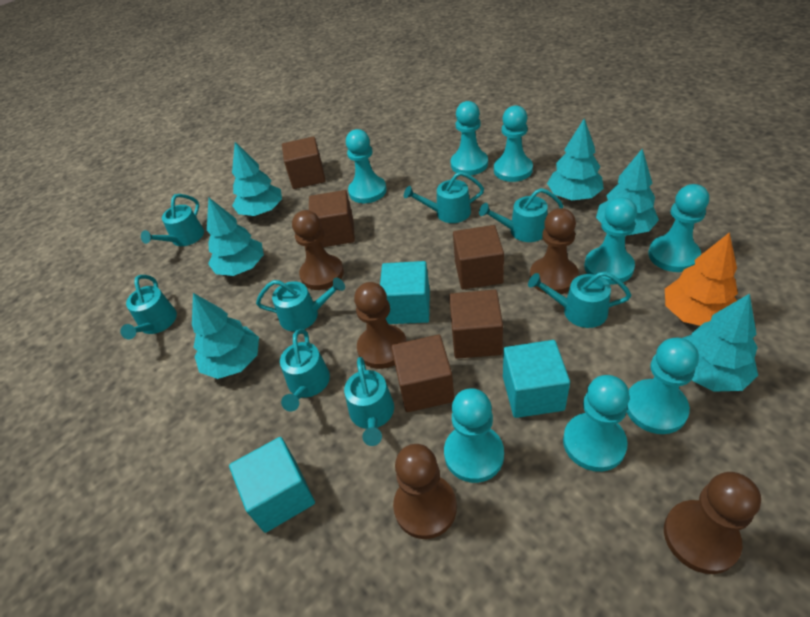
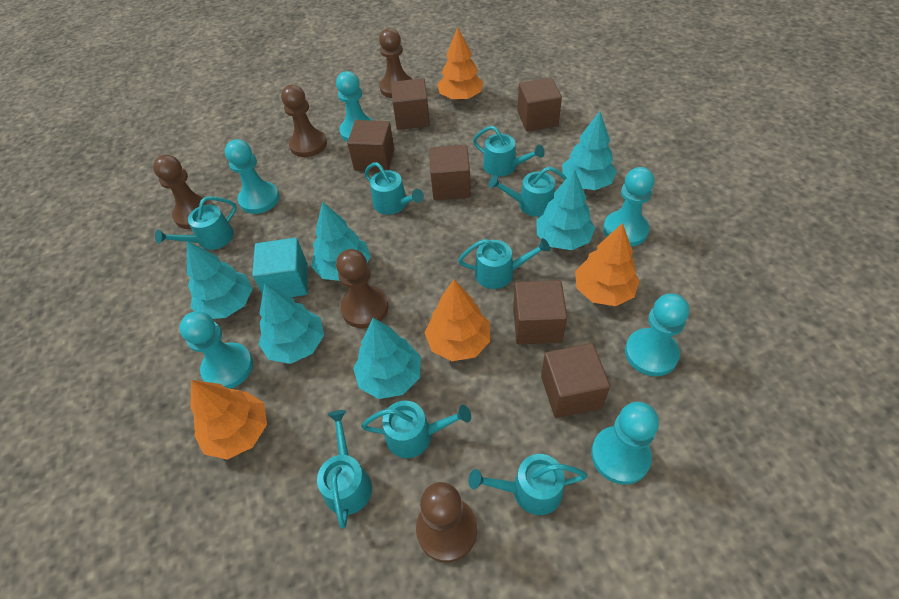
brown cube: [282,136,326,189] [309,190,355,247] [391,335,454,412] [449,290,503,359] [453,225,504,289] = 5 -> [347,120,394,172] [391,78,430,130] [429,145,471,200] [513,280,567,345] [518,78,562,131] [541,343,610,418] = 6
orange tree: [665,232,738,326] = 1 -> [190,380,267,460] [425,280,490,361] [437,27,484,100] [575,223,640,306] = 4
turquoise cube: [229,437,315,533] [380,261,430,324] [503,340,570,418] = 3 -> [252,238,308,297] = 1
turquoise pawn: [346,129,387,203] [444,388,504,483] [451,101,488,175] [494,105,533,182] [563,375,630,472] [584,197,637,285] [627,338,699,434] [648,184,709,272] = 8 -> [179,311,253,389] [225,139,279,214] [336,71,374,142] [591,402,659,485] [603,167,654,247] [625,294,689,376] = 6

